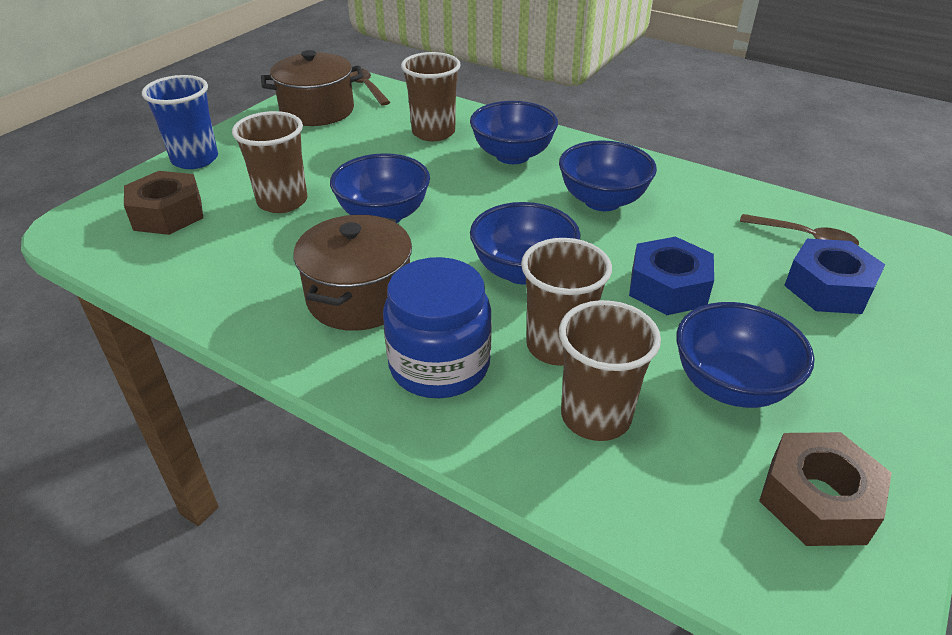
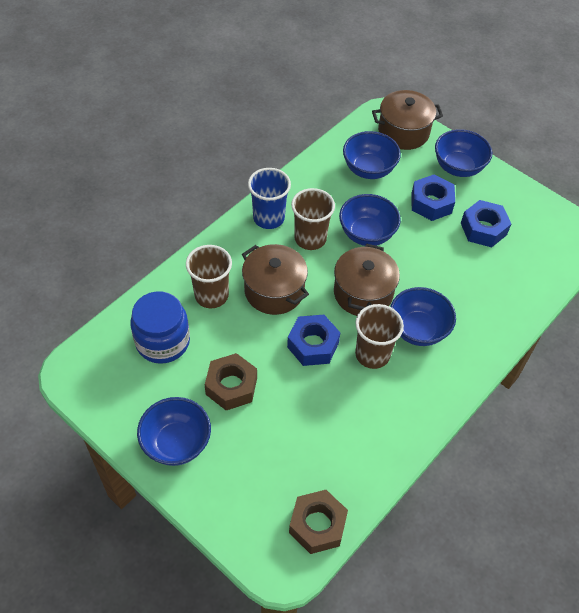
blue nut: [629,237,714,315] [784,239,885,314] = 2 -> [287,315,341,366] [411,175,455,221] [461,200,511,247] = 3
brown cup: [232,111,307,213] [401,52,461,141] [521,238,612,366] [559,300,661,441] = 4 -> [186,245,232,308] [291,188,335,250] [355,304,404,369] = 3
brown pot: [261,50,363,126] [293,215,412,331] = 2 -> [242,244,309,315] [334,243,400,316] [372,90,443,150] = 3
brown spoon: [350,69,390,105] [740,214,859,245] = 2 -> none = 0

